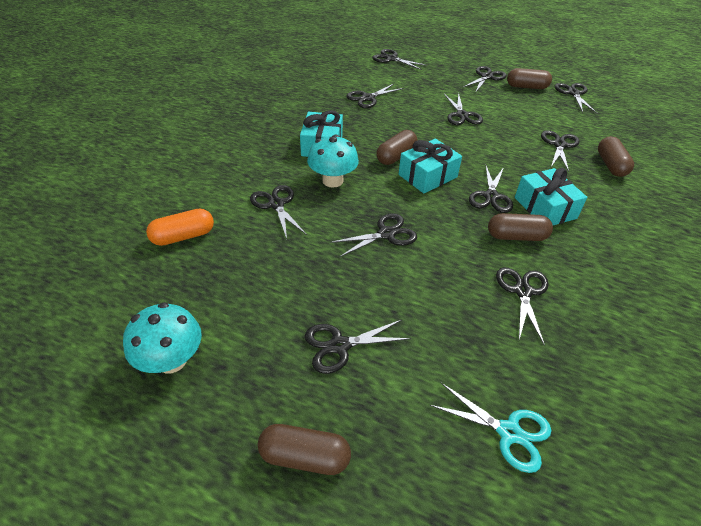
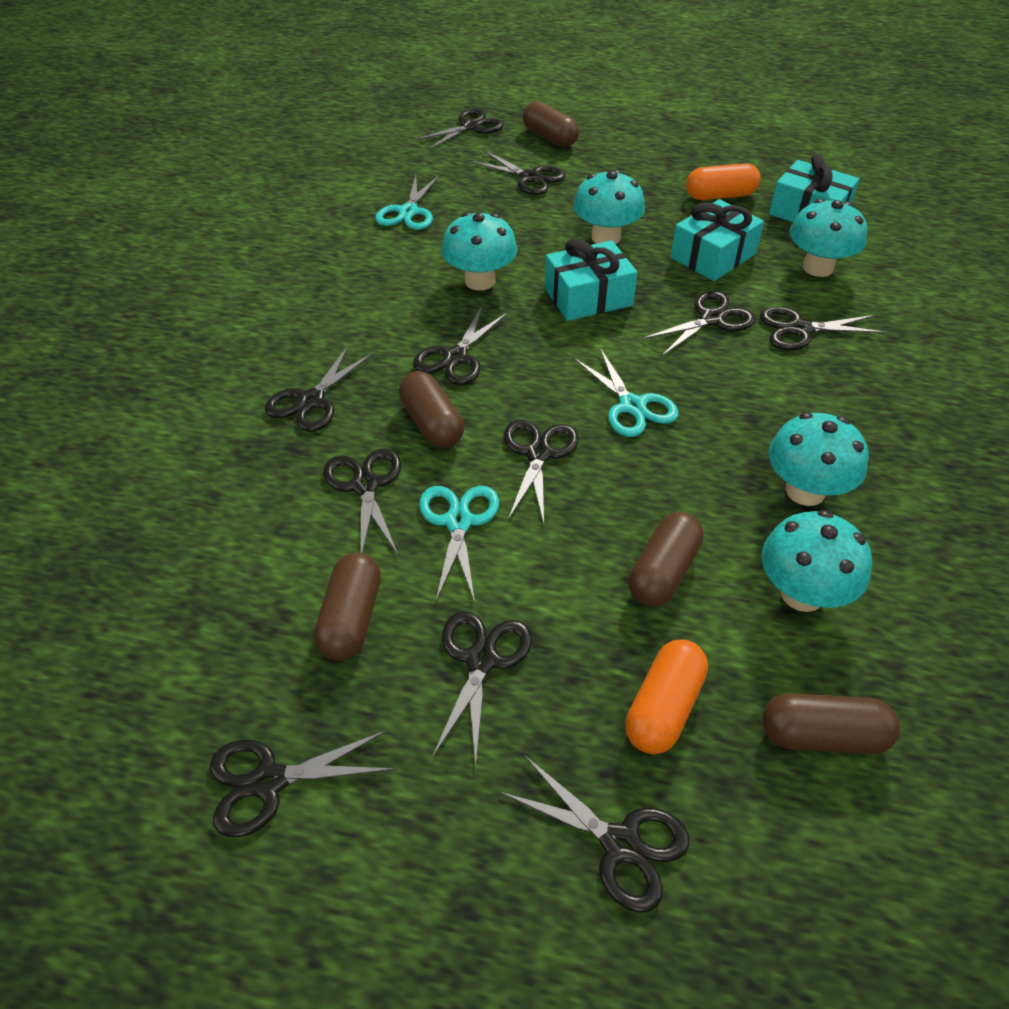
orange capsule: [146,209,214,246] = 1 -> [625,639,708,754] [686,163,761,200] = 2
turquoise mushroom: [123,302,202,374] [307,134,359,188] = 2 -> [441,212,517,290] [573,170,645,244] [761,510,872,612] [768,412,869,506] [790,199,867,277] = 5
turquoise scissors: [430,383,551,473] = 1 -> [375,175,439,230] [419,486,499,602] [574,348,679,437] = 3

